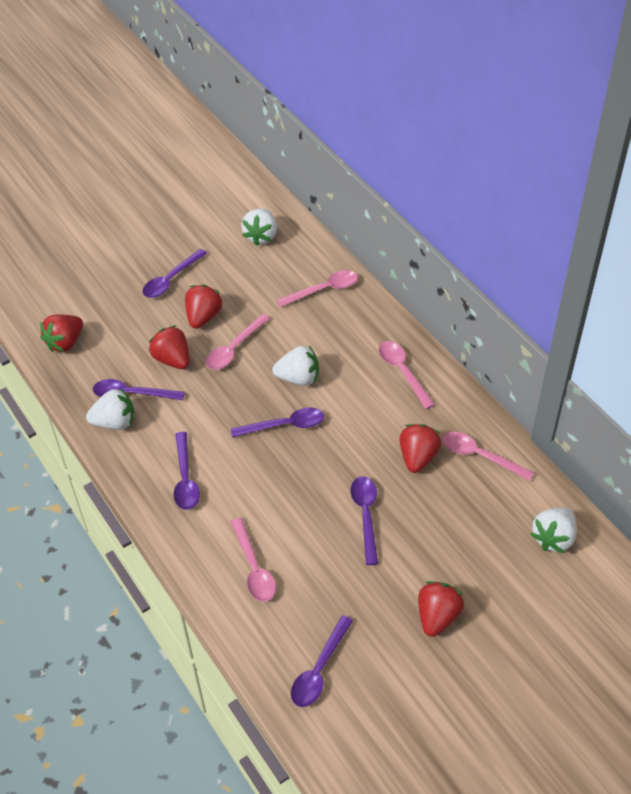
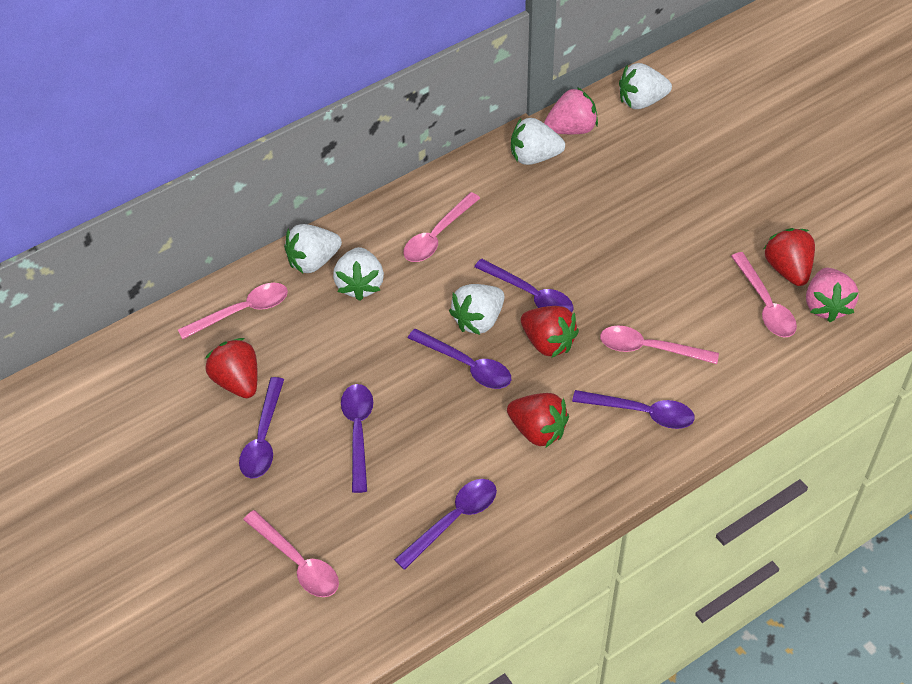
pink strawberry: none = 0 -> [544,87,598,134] [806,268,859,322] = 2
red strawberry: [40,315,83,352] [149,325,190,369] [185,285,223,329] [400,424,442,473] [418,581,464,637] = 5 -> [205,338,258,398] [507,393,569,447] [521,306,579,357] [764,228,815,286] = 4
white strawberry: [86,388,134,430] [241,209,277,246] [272,346,319,386] [531,507,577,553] = 4 -> [284,224,342,273] [333,247,384,301] [449,284,504,335] [511,118,565,165] [619,63,672,109] = 5

